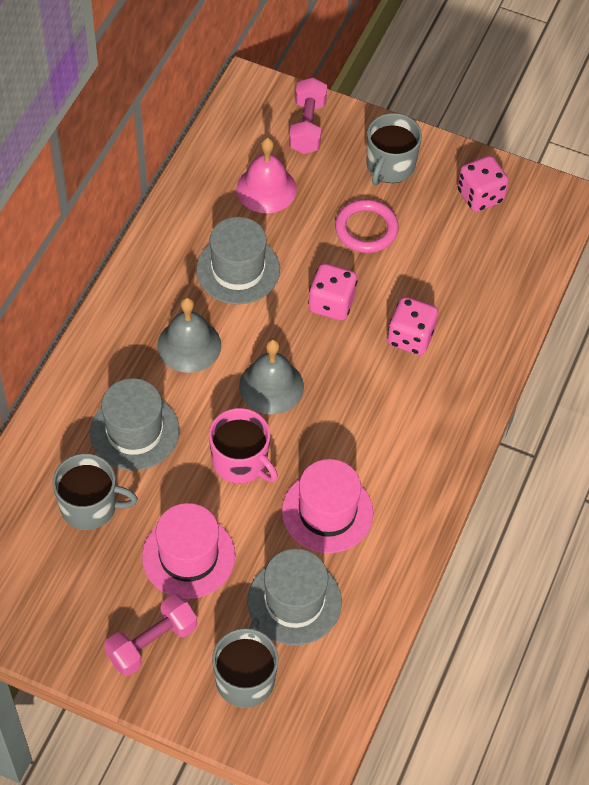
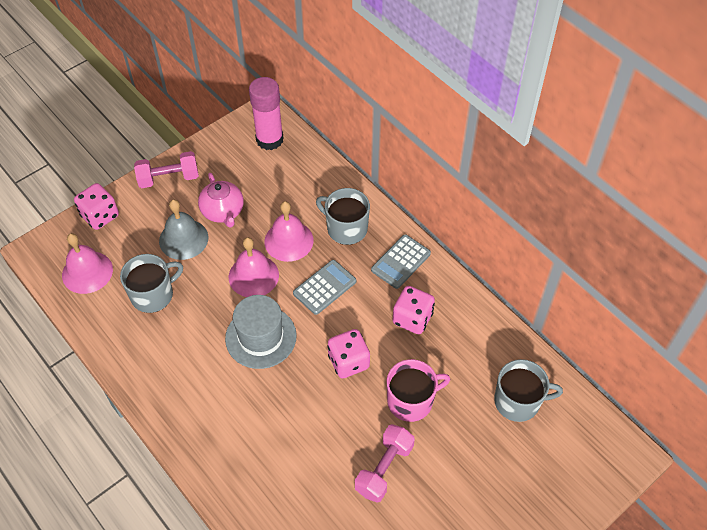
grey bell: [157,297,221,373] [239,339,304,415] = 2 -> [159,200,208,260] = 1
grey calculator: none = 0 -> [293,260,356,315] [371,234,431,289] = 2
grey hat: [90,378,179,471] [196,217,280,304] [247,549,342,645] = 3 -> [225,295,297,369] = 1
pink bell: [236,138,297,213] = 1 -> [62,233,113,294] [229,237,279,297] [264,201,314,262] = 3
pink glue stick: none = 0 -> [249,77,284,150] = 1
pink hat: [142,503,235,599] [282,459,373,553] = 2 -> none = 0
pink ring: [335,199,399,253] = 1 -> none = 0
pink teapot: none = 0 -> [198,173,244,228] = 1

